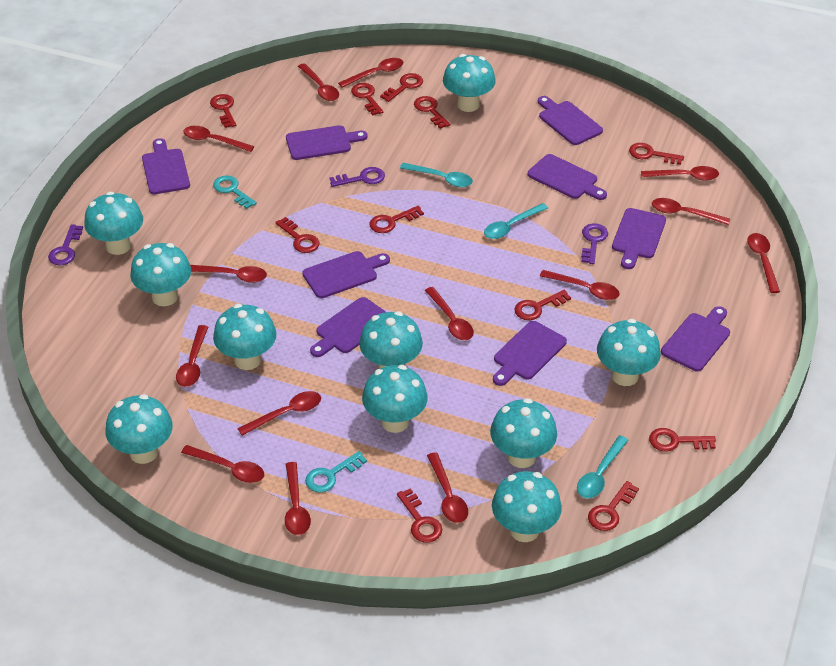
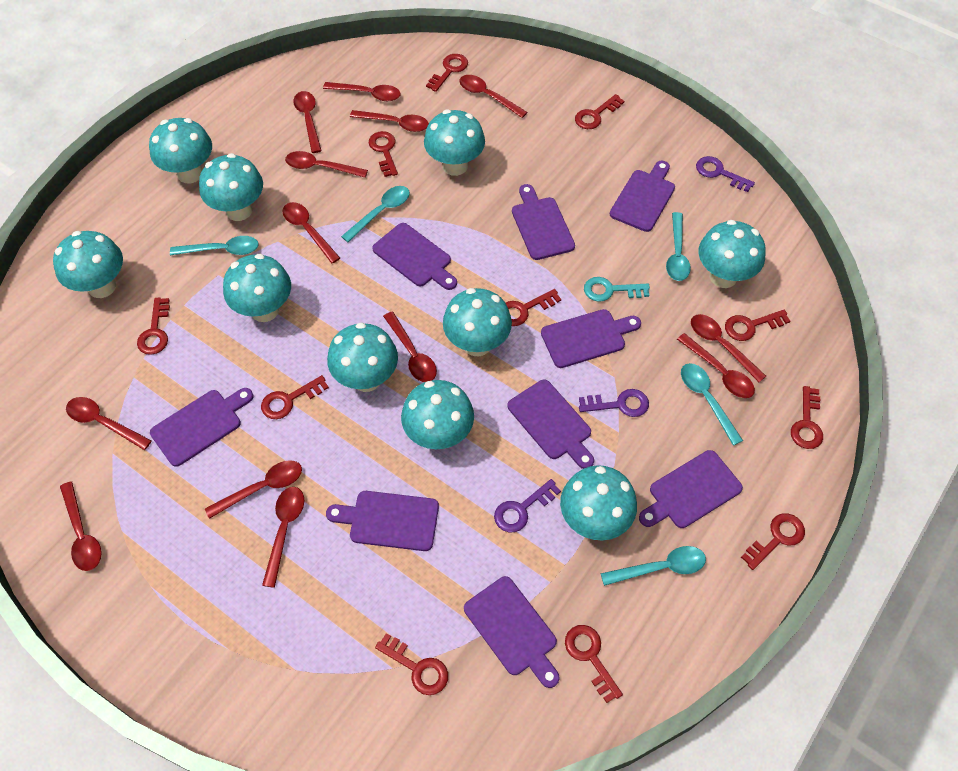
red spoon: [176,325,208,387] [181,445,264,483] [183,126,254,152] [190,265,267,283] [237,391,321,436] [285,462,311,535] [298,63,339,101] [338,58,403,88] [425,287,474,340] [427,452,468,523] [540,270,620,300] [641,166,719,181] [652,198,730,225] [747,233,780,293] = 14 -> [60,481,102,571] [66,397,152,450] [205,460,302,519] [262,487,304,588] [282,202,340,263] [285,151,368,178] [293,91,322,153] [323,82,401,101] [350,110,429,132] [383,312,437,382] [459,75,527,118] [677,333,755,398] [691,314,766,382] = 13
turquoise key: [213,175,257,209] [305,451,367,493] = 2 -> [584,277,650,302] = 1
turquoise spoon: [400,163,473,187] [484,203,548,239] [577,435,629,498] = 3 -> [170,236,259,255] [341,186,410,242] [600,546,706,586] [666,212,691,281] [681,363,743,445] = 5

